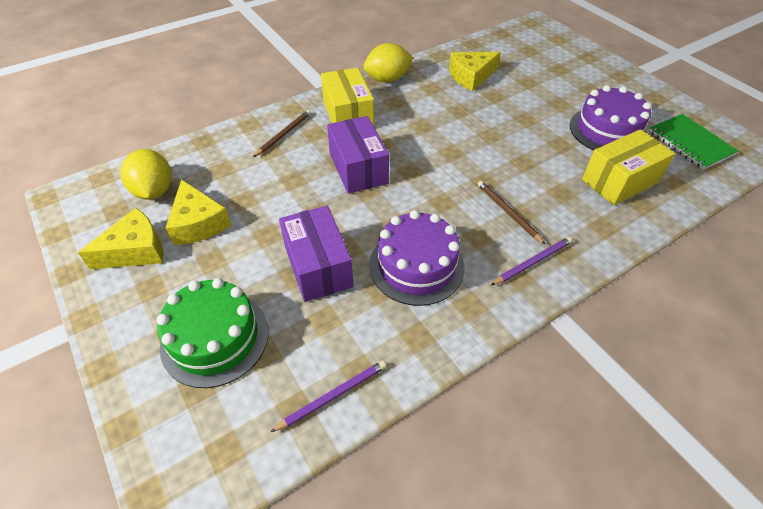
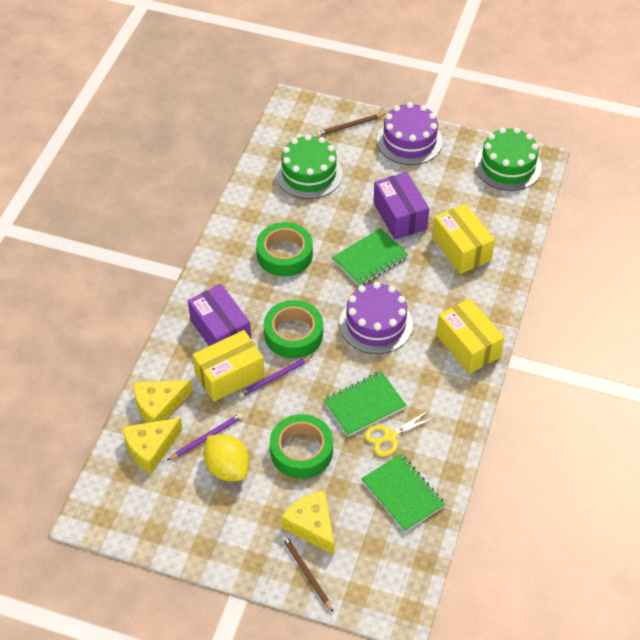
green cake: [157,278,269,388] = 1 -> [276,134,343,199] [475,127,542,191] = 2
green notebook: [649,114,738,170] = 1 -> [323,371,407,437] [332,228,408,286] [361,454,445,532] = 3
green tape: none = 0 -> [256,222,313,276] [264,300,323,358] [270,414,333,479] = 3
yellow box: [321,67,374,126] [582,129,675,205] = 2 -> [193,330,265,402] [432,204,495,274] [436,298,504,374] = 3
yellow lemon: [120,149,172,200] [363,43,413,83] = 2 -> [203,434,249,481] = 1
yellow scissors: none = 0 -> [364,410,437,457] = 1

